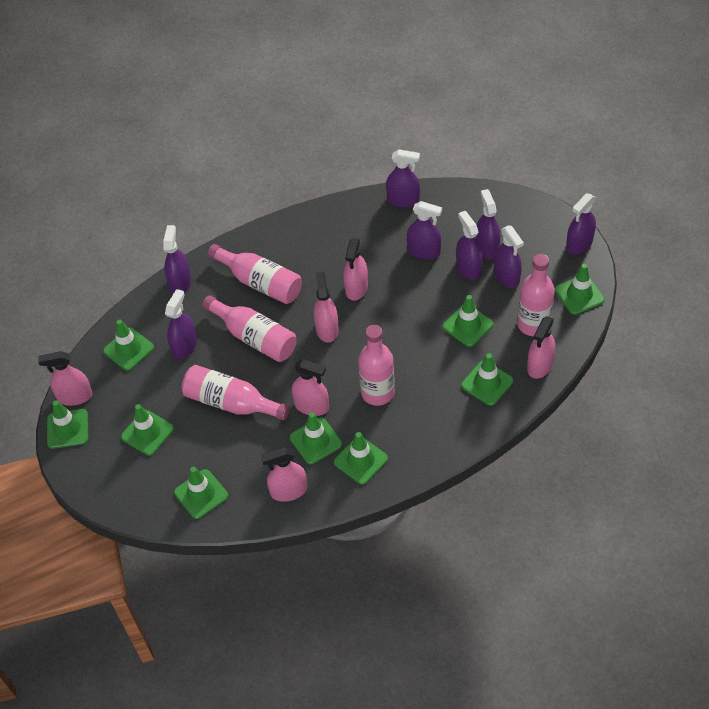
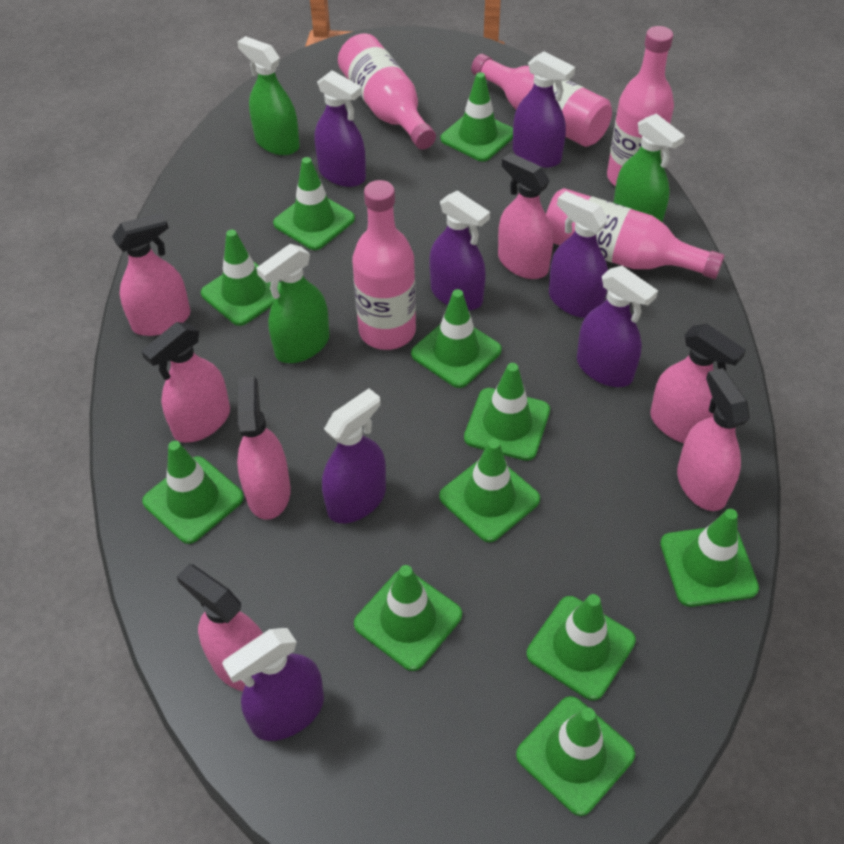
green spray bottle: none = 0 -> [238,36,300,155] [256,244,330,363] [614,113,685,223] = 3
green traffic cone: [47,400,88,449] [103,319,154,371] [121,404,174,456] [174,467,228,519] [290,412,342,464] [334,432,388,485] [442,295,493,347] [461,353,513,406] [555,264,605,315] = 9 -> [142,441,244,544] [201,230,281,326] [273,157,355,250] [354,565,462,671] [411,289,502,388] [439,439,540,542] [440,72,513,162] [464,363,550,461] [516,696,635,816] [527,594,636,701] [660,509,759,607] = 11
pink spray bottle: [38,351,93,406] [261,447,307,502] [292,359,329,416] [314,272,339,342] [344,238,368,301] [527,316,555,379] = 6 -> [112,213,191,336] [141,322,230,443] [176,564,263,691] [237,376,291,520] [498,153,553,279] [650,323,746,443] [677,368,750,511] = 7
purple spray bottle: [163,225,191,294] [165,289,197,359] [386,149,420,207] [407,201,442,260] [456,211,483,280] [476,189,500,260] [494,226,524,288] [566,193,596,255] = 8 -> [222,628,324,741] [314,70,366,187] [322,389,386,523] [429,190,490,311] [513,51,575,168] [549,191,608,318] [577,266,658,387] = 7

